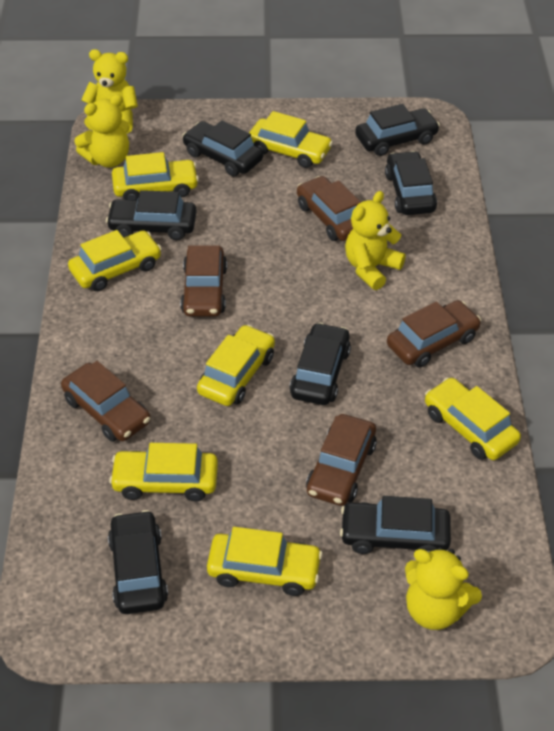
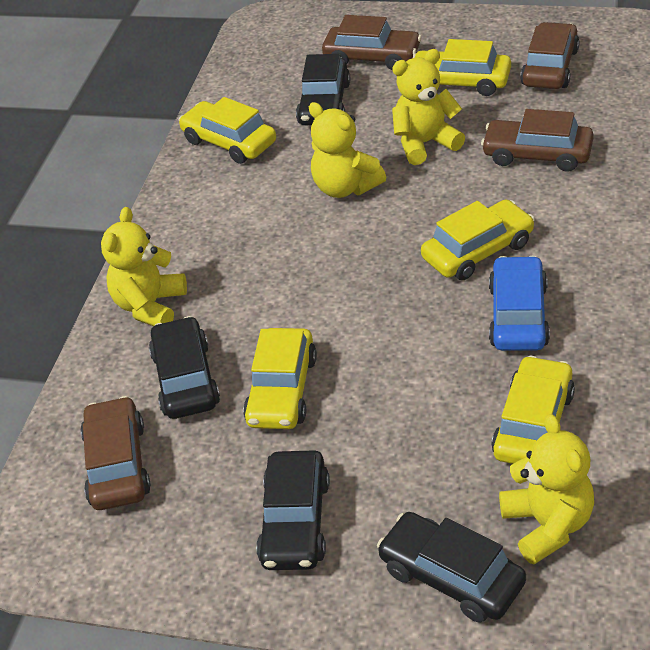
black car: [106,190,197,240] [108,510,168,614] [182,120,263,177] [289,323,351,405] [340,496,451,554] [355,104,440,156] [385,151,437,215] = 7 -> [149,316,220,419] [256,450,330,570] [296,54,350,125] [377,512,526,623] = 4
blue car: none = 0 -> [489,256,550,351] = 1
brown car: [61,361,151,442] [180,245,227,316] [297,176,361,241] [306,414,377,506] [387,300,481,368] = 5 -> [81,396,151,510] [322,15,421,70] [481,109,594,172] [520,22,580,89] = 4
yellow car: [68,230,162,291] [109,443,218,502] [112,152,199,200] [197,325,275,406] [207,527,323,596] [249,111,333,168] [425,377,521,460] = 7 -> [179,97,276,164] [243,328,317,429] [413,39,511,96] [421,200,535,280] [491,356,575,464] = 5

